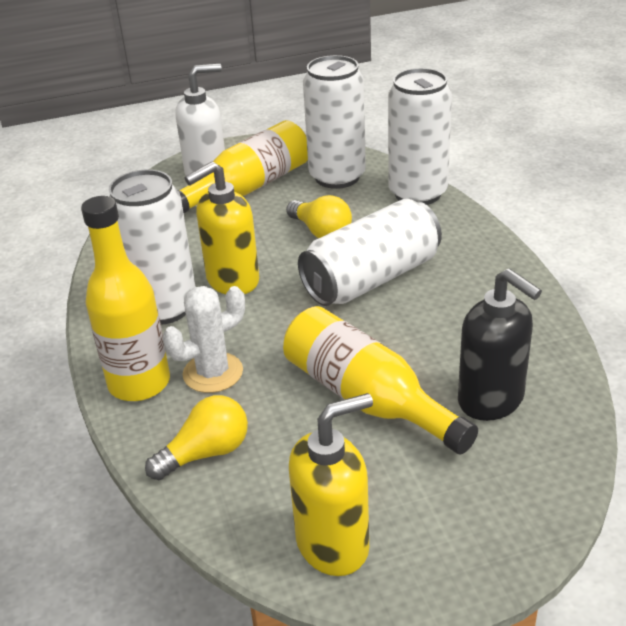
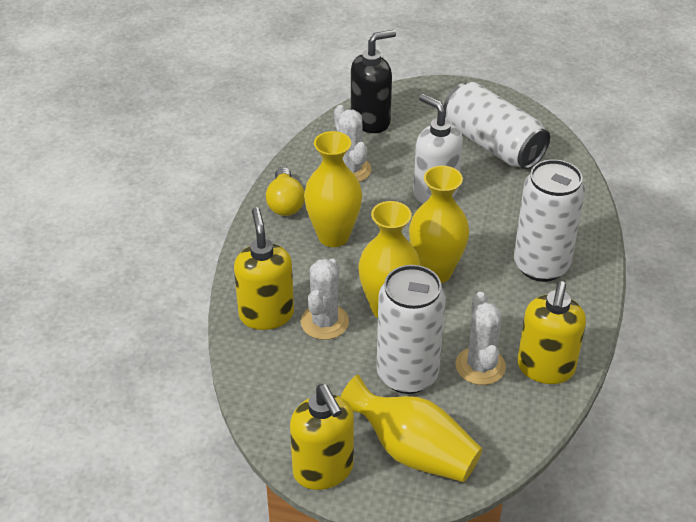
white cactus: [162,286,245,393] = 1 -> [301,259,349,340] [334,105,371,182] [456,292,506,385] = 3
white can: [109,169,196,325] [298,199,442,306] [303,55,366,189] [388,68,452,205] = 4 -> [377,265,446,394] [444,82,550,169] [514,159,585,282] = 3
yellow bottle: [81,196,170,401] [178,120,308,213] [283,306,478,455] = 3 -> none = 0
yellow light bulb: [145,395,248,480] [286,195,352,238] = 2 -> [266,167,305,216] = 1
yellow soap dispenser: [185,161,259,294] [289,393,373,576] = 2 -> [234,207,294,330] [290,384,354,490] [517,281,586,384] = 3
yellow vase: none = 0 -> [304,131,362,247] [340,375,482,482] [358,201,420,318] [409,166,469,283] = 4

